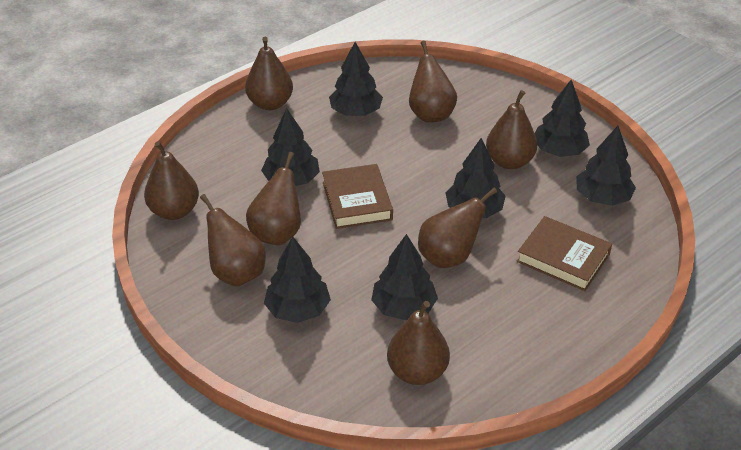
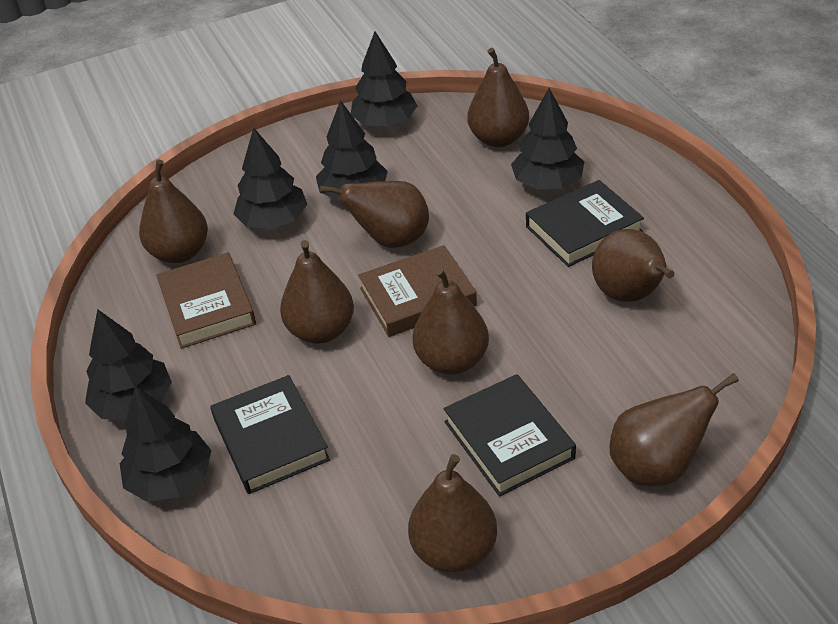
black book: none = 0 -> [210,375,330,494] [443,374,576,497] [526,180,644,267] = 3
black tree: [261,108,320,186] [264,236,331,323] [329,42,383,116] [371,234,438,320] [445,138,506,218] [535,80,590,157] [576,126,636,206] = 7 -> [85,309,172,420] [120,386,211,502] [234,127,307,229] [316,100,388,201] [351,31,417,127] [511,88,584,190] = 6

